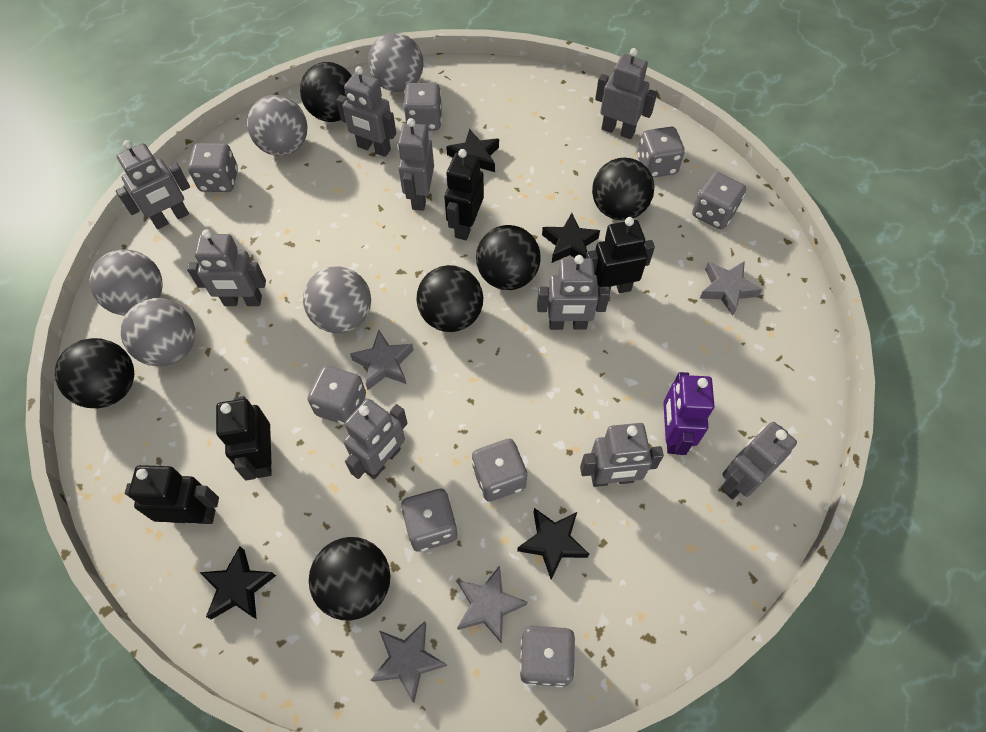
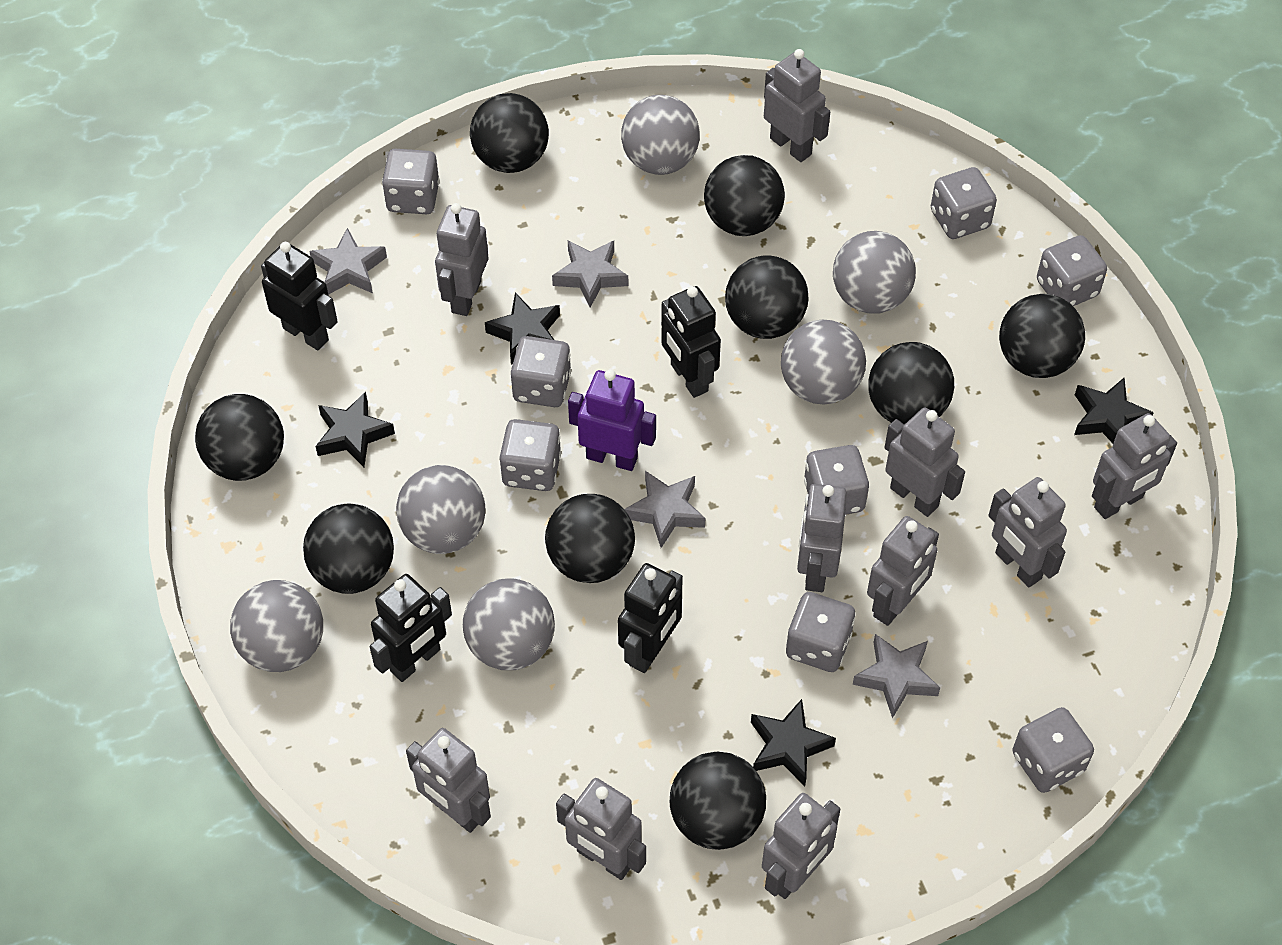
black ball: [55,338,134,408] [300,62,352,122] [309,537,391,621] [417,265,483,332] [476,225,541,290] [592,157,654,220] = 6 -> [195,394,284,481] [303,504,394,594] [470,93,549,173] [545,494,635,583] [670,752,766,850] [704,155,785,236] [725,255,808,339] [868,342,954,425] [999,294,1085,378] = 9
grey ball: [89,249,163,316] [121,298,195,367] [247,95,307,156] [303,266,371,333] [368,33,424,92] = 5 -> [230,580,323,672] [396,465,486,554] [463,578,555,670] [621,95,700,175] [781,319,866,404] [833,231,916,314] = 6
grey robot: [116,140,190,229] [187,229,266,306] [336,66,396,157] [344,399,408,479] [397,118,434,211] [537,255,610,330] [580,423,664,487] [595,48,657,139] [721,422,797,500] = 9 -> [406,728,491,833] [435,203,488,316] [556,778,646,880] [762,793,840,899] [764,49,830,162] [797,484,847,592] [867,516,939,626] [884,407,965,517] [988,477,1067,587] [1092,413,1177,519] = 10

